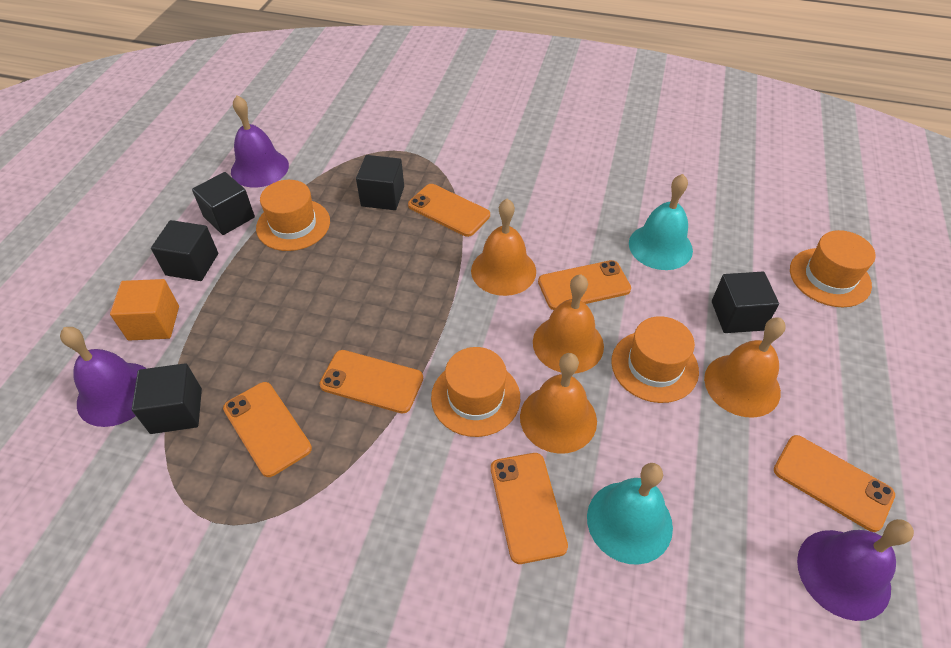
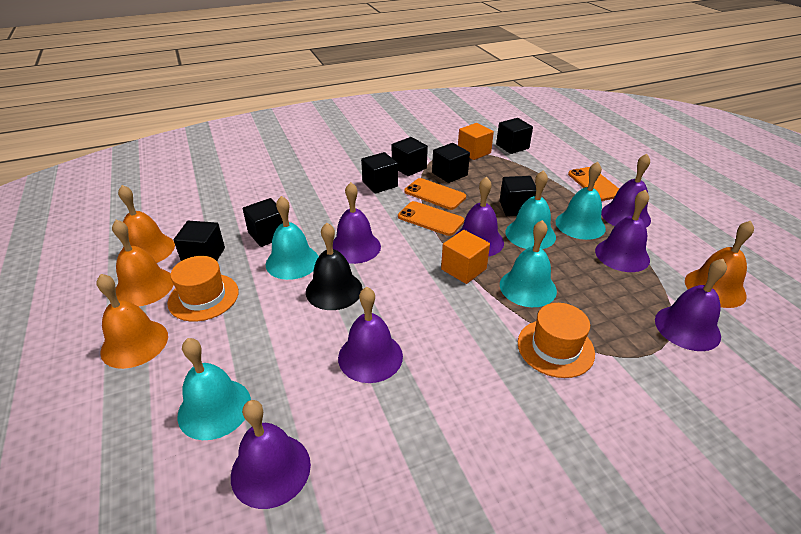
black bell: none = 0 -> [306,223,363,310] = 1
black cube: [132,363,202,434] [151,220,218,281] [192,172,255,235] [356,155,404,210] [712,272,779,333] = 5 -> [174,221,225,261] [243,198,283,247] [361,152,398,193] [392,137,428,176] [432,143,470,183] [496,118,533,154] [499,176,536,216] = 7
orange cube: [110,279,179,341] = 1 -> [441,230,490,284] [458,123,494,160] = 2
orange hat: [256,180,330,251] [431,347,520,437] [611,316,699,403] [790,230,876,307] = 4 -> [167,256,239,322] [518,303,595,378] = 2
orange phone: [223,382,312,477] [319,350,423,413] [408,184,490,237] [491,453,568,564] [538,260,631,310] [774,435,895,532] = 6 -> [398,201,464,236] [404,178,466,210] [568,167,619,201] = 3
purple bell: [60,327,147,427] [231,95,289,188] [797,519,914,621] = 3 -> [231,400,311,509] [333,182,381,264] [338,287,403,383] [455,176,504,257] [595,190,650,272] [601,154,651,228] [655,259,727,351] = 7
turquoise bell: [587,463,673,565] [629,174,693,270] = 2 -> [177,338,251,440] [266,196,319,280] [500,220,557,307] [505,170,556,249] [555,161,606,240] = 5

